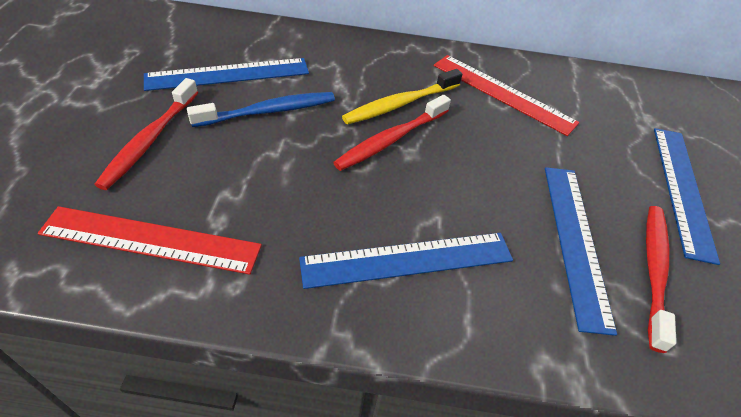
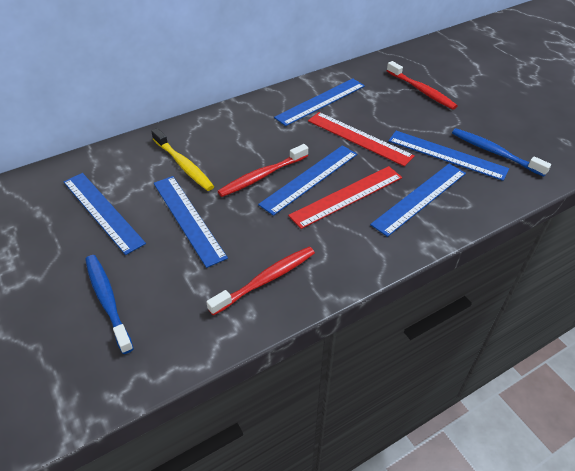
blue ruler: [144,58,309,91] [299,233,513,289] [545,167,617,336] [654,128,720,265] = 4 -> [64,173,146,255] [154,176,228,268] [258,145,357,216] [274,78,365,126] [370,164,466,237] [388,131,509,181] = 6
blue toothbrush: [187,92,335,127] = 1 -> [85,255,134,354] [452,128,551,177] = 2

